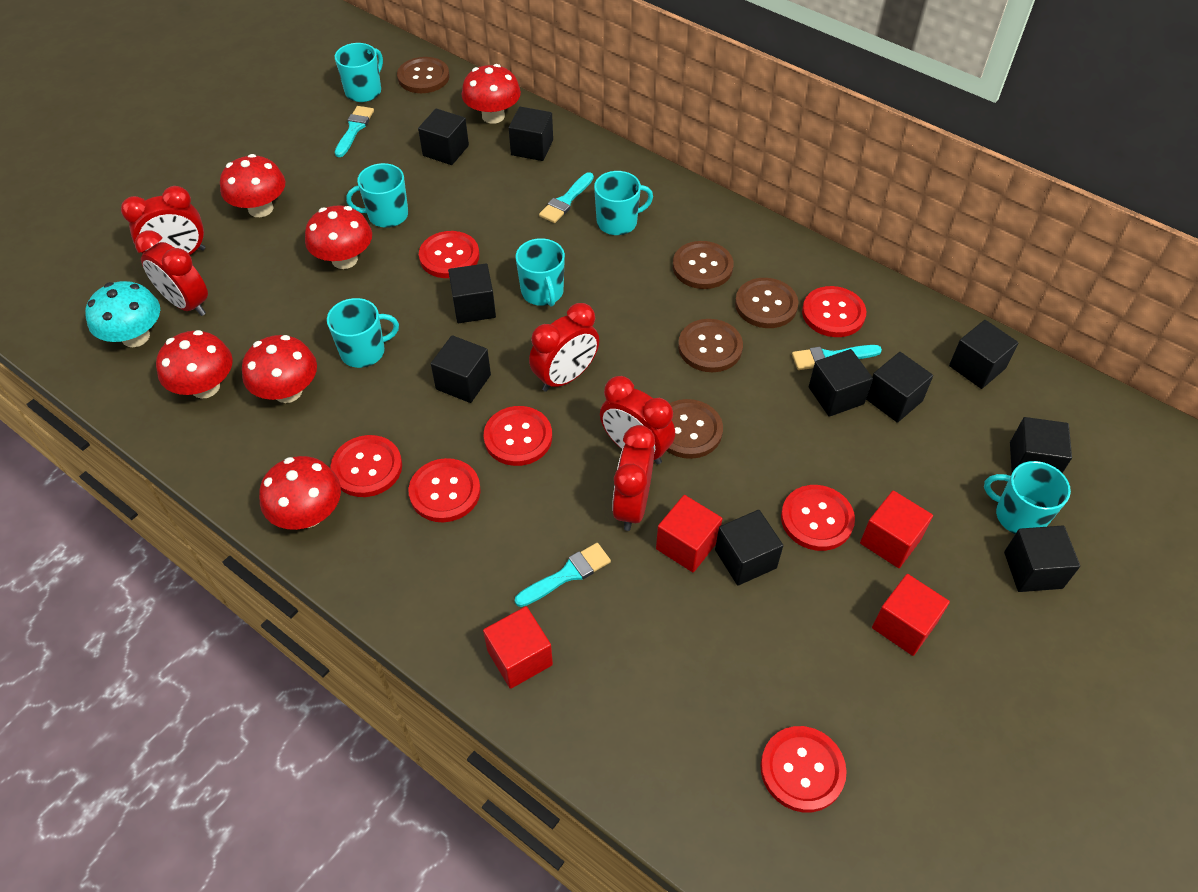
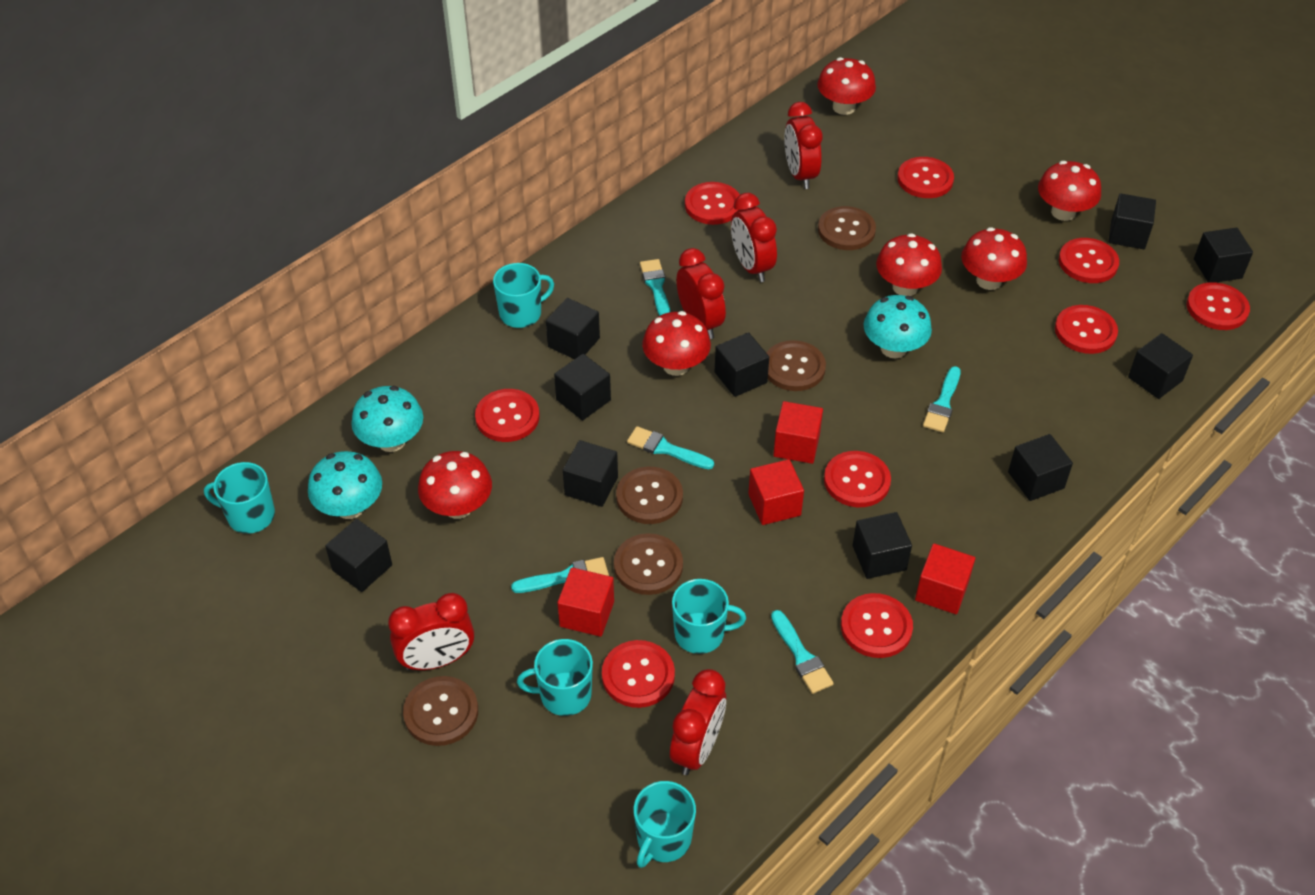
red button: [331,435,402,497] [408,458,481,522] [419,231,479,278] [484,406,552,466] [760,726,847,812] [781,485,855,551] [802,286,866,337] = 7 -> [475,389,539,442] [602,640,675,708] [685,182,740,225] [824,451,891,507] [841,593,913,658] [897,157,954,198] [1055,305,1118,354] [1059,238,1119,283] [1187,282,1250,330] = 9
turquoise brush: [335,106,374,157] [515,543,611,607] [539,172,594,223] [792,345,882,370] = 4 -> [511,557,609,593] [627,426,714,469] [640,259,671,316] [771,610,834,694] [923,366,961,433] = 5
turquoise mug: [327,298,399,368] [335,43,383,102] [346,163,408,228] [516,238,565,307] [594,171,653,235] [984,461,1071,534] = 6 -> [204,462,275,534] [493,263,554,328] [517,639,593,716] [634,781,696,868] [672,579,746,654] = 5
turquoise mushroom: [85,281,160,347] = 1 -> [308,451,382,519] [351,386,423,452] [864,295,932,358] = 3

